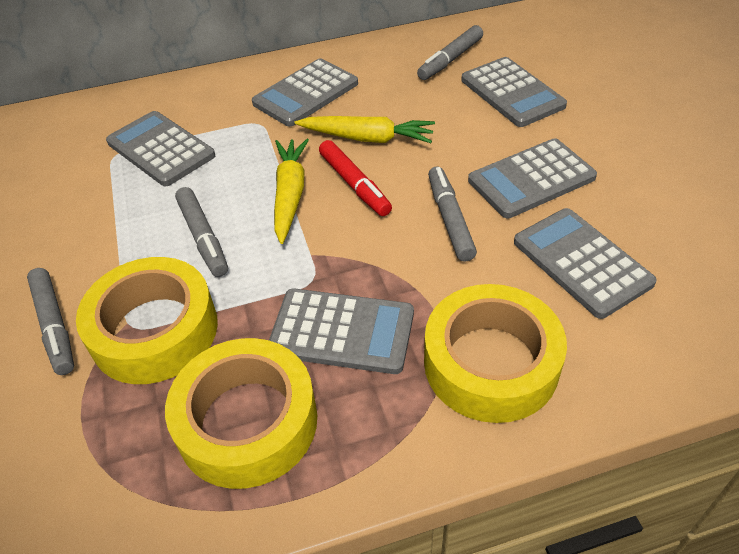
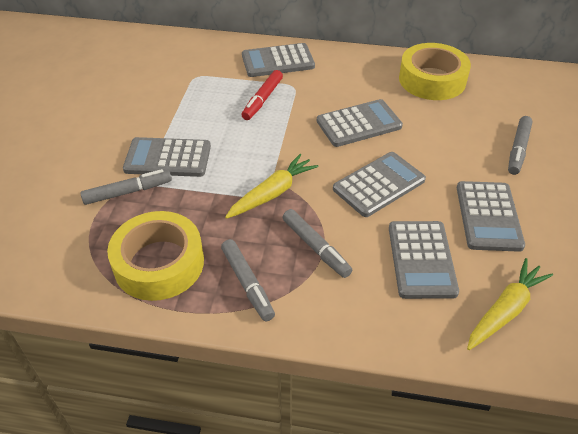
yellow tape: [76,257,218,384] [165,338,317,489] [424,284,567,423] = 3 -> [107,211,204,301] [399,43,471,100] = 2

